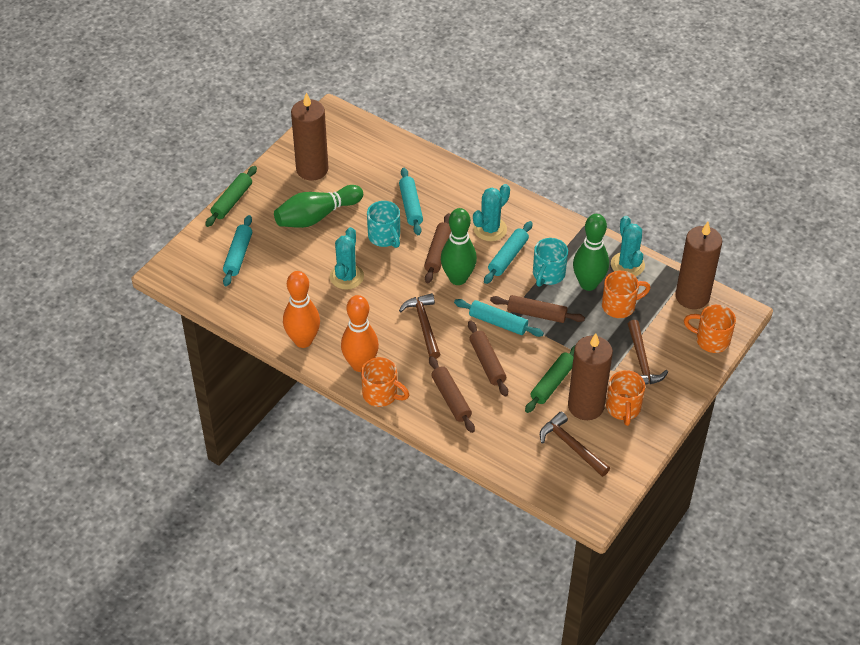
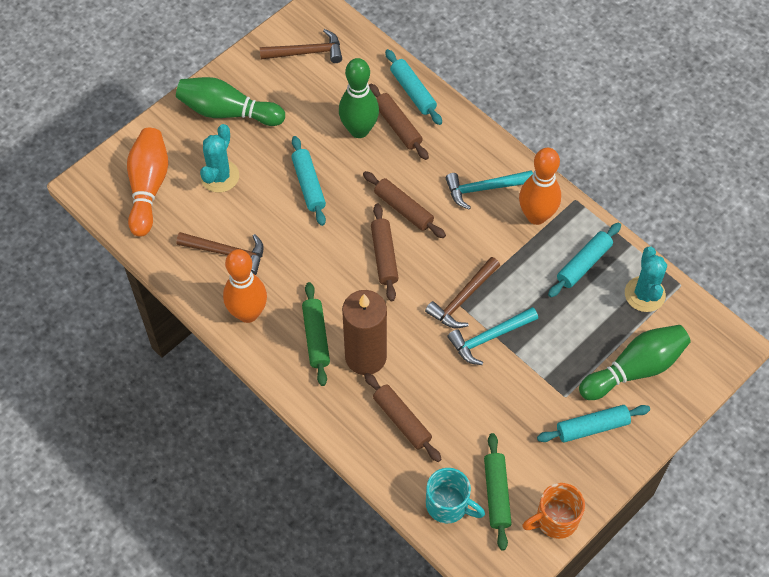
brown candle: [291,92,328,180] [568,333,613,420] [675,222,722,309] = 3 -> [342,290,387,375] = 1
orange bowling pin: [283,271,320,348] [341,295,379,372] = 2 -> [127,128,168,237] [223,249,267,323] [519,148,561,225] = 3
orange mug: [361,357,409,407] [602,271,650,318] [606,370,645,426] [684,305,736,353] = 4 -> [522,483,585,539] = 1
turquoise cactus: [330,227,364,290] [473,184,510,241] [611,216,645,277] = 3 -> [200,124,239,193] [625,247,667,312] = 2
turquoise hammer: none = 0 -> [446,171,533,210] [448,307,538,365] = 2
turquoise mug: [367,201,400,248] [533,238,568,287] = 2 -> [426,468,485,524] = 1

